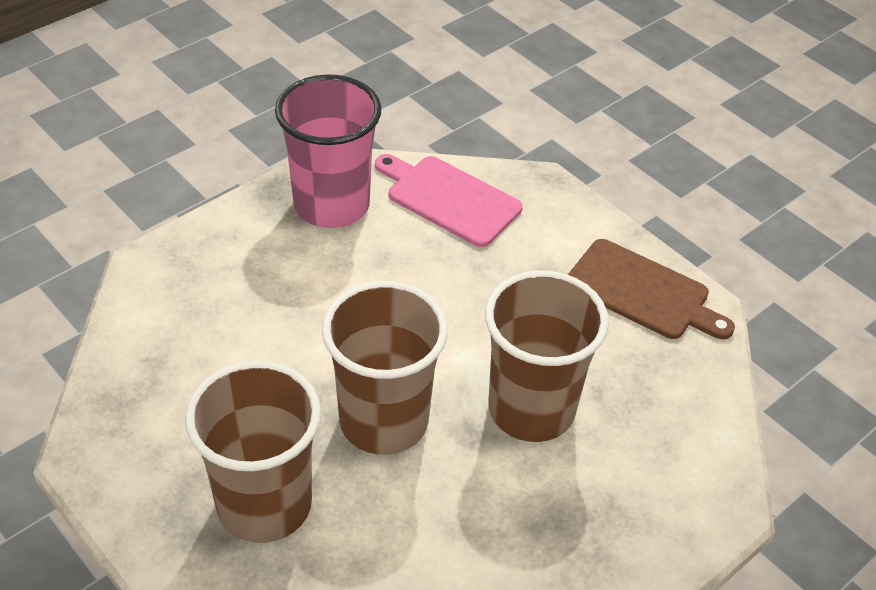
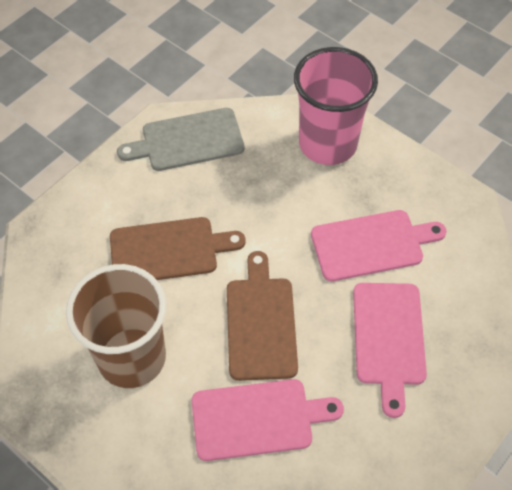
brown cup: [185,360,321,543] [322,281,448,455] [485,270,609,442] = 3 -> [66,264,166,388] = 1
brown cutting board: [568,239,735,339] = 1 -> [110,217,246,280] [227,251,298,381] = 2
grey cutting board: none = 0 -> [117,108,244,171] = 1
pink cutting board: [375,154,523,247] = 1 -> [192,379,344,461] [311,210,447,282] [353,283,427,418] = 3

